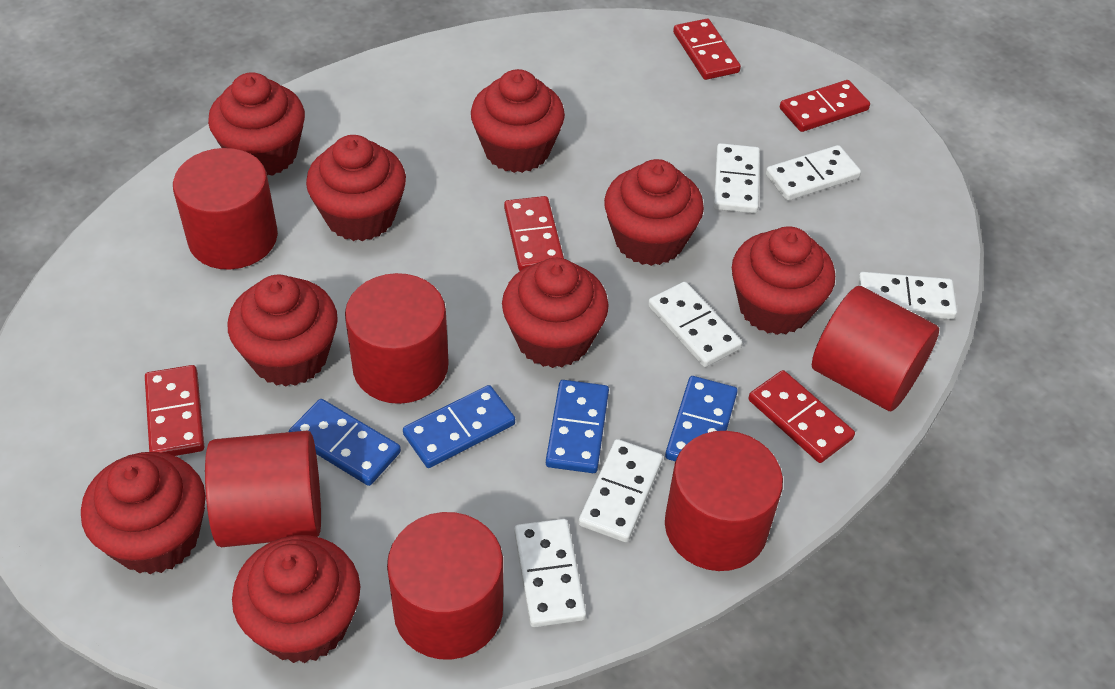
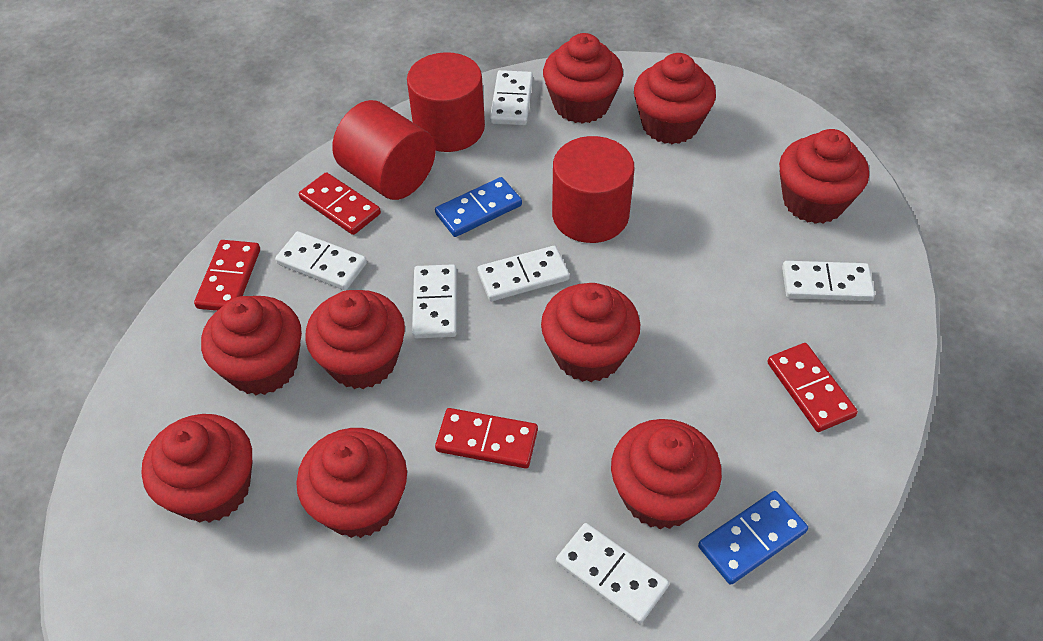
blue domino: [289,399,401,486] [403,385,515,468] [546,380,609,473] [665,376,738,462] = 4 -> [435,177,522,237] [698,491,808,585] = 2
red cylinder: [173,148,278,270] [205,431,321,547] [345,273,449,404] [387,512,503,660] [665,431,783,571] [812,286,939,412] = 6 -> [332,100,436,200] [407,52,485,152] [552,136,634,243] = 3
red domino: [145,365,204,456] [504,196,564,271] [673,19,741,80] [748,370,855,463] [780,80,870,132] = 5 -> [194,240,260,311] [299,172,381,235] [435,408,538,468] [767,343,858,432] = 4

